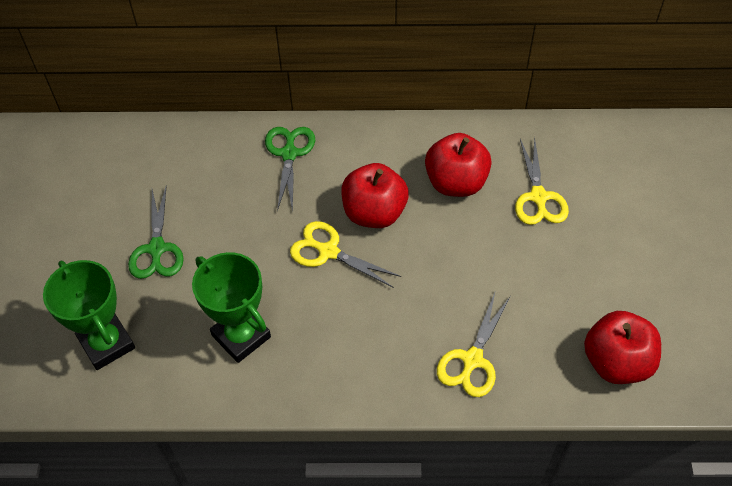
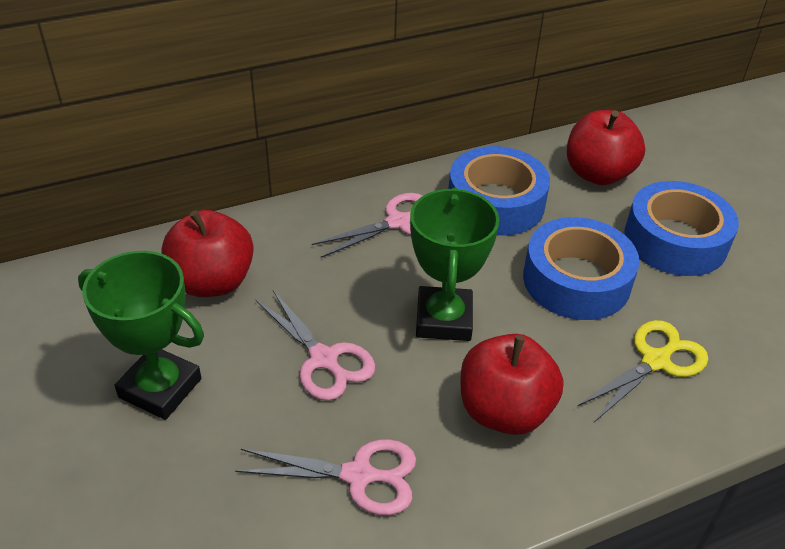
blue tape: none = 0 -> [448,146,550,236] [523,217,639,320] [624,181,739,276] = 3
green scissors: [128,185,184,279] [265,127,315,212] = 2 -> none = 0
pink scissors: none = 0 -> [235,439,416,515] [255,290,376,401] [312,193,422,258] = 3
yellow scissors: [290,221,401,288] [437,290,510,397] [515,137,569,225] = 3 -> [577,320,709,422] = 1

